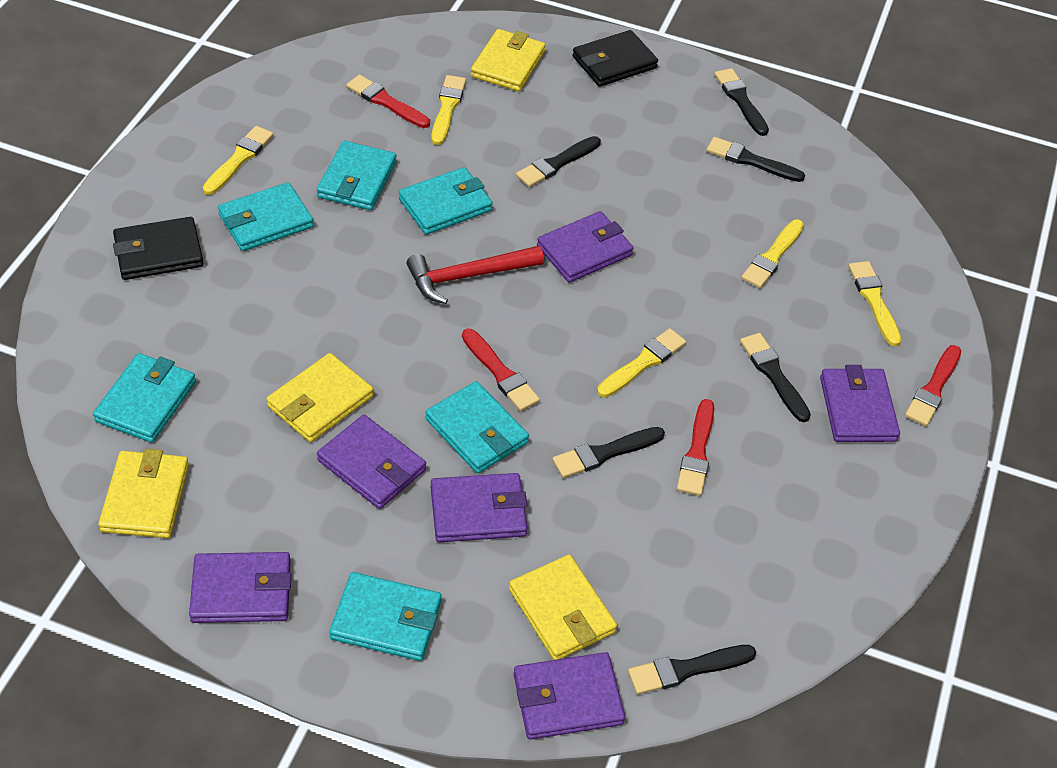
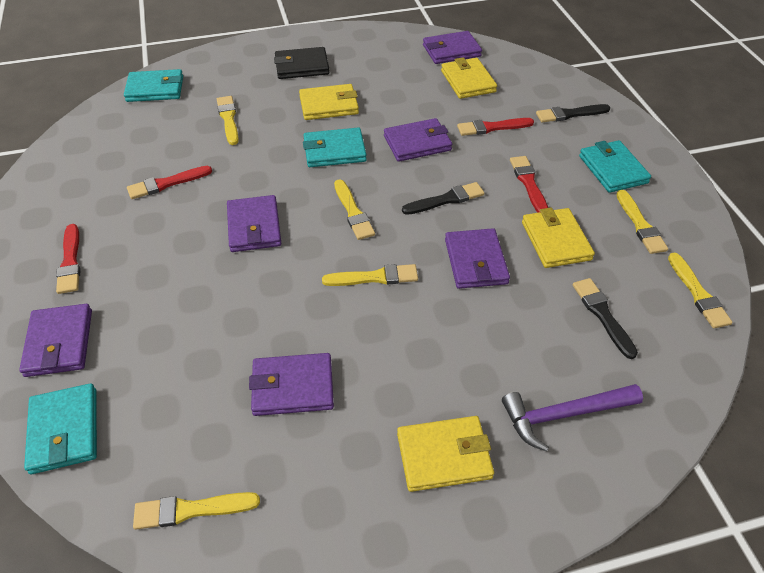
black brush: [516,136,601,187] [552,427,665,478] [628,645,756,694] [706,137,805,182] [714,68,769,136] [740,333,811,422] = 6 -> [402,182,484,215] [536,104,610,122] [573,278,638,359] = 3
black wallet: [113,217,204,280] [573,30,658,87] = 2 -> [274,47,330,79] = 1
purple hammer: none = 0 -> [502,384,643,451] = 1
red hammer: [407,246,544,304] = 1 -> none = 0
turquoise wallet: [93,353,196,443] [218,182,314,251] [317,141,396,210] [329,572,441,661] [399,167,493,235] [425,381,529,473] = 6 -> [24,383,97,474] [124,69,183,102] [303,127,367,167] [579,140,651,193] = 4
yellow brush: [203,126,274,195] [431,75,466,145] [597,328,686,397] [741,219,804,288] [848,261,901,346] = 5 -> [133,492,260,530] [217,96,239,145] [322,264,418,286] [334,179,375,240] [616,190,668,254] [668,253,733,328] = 6

